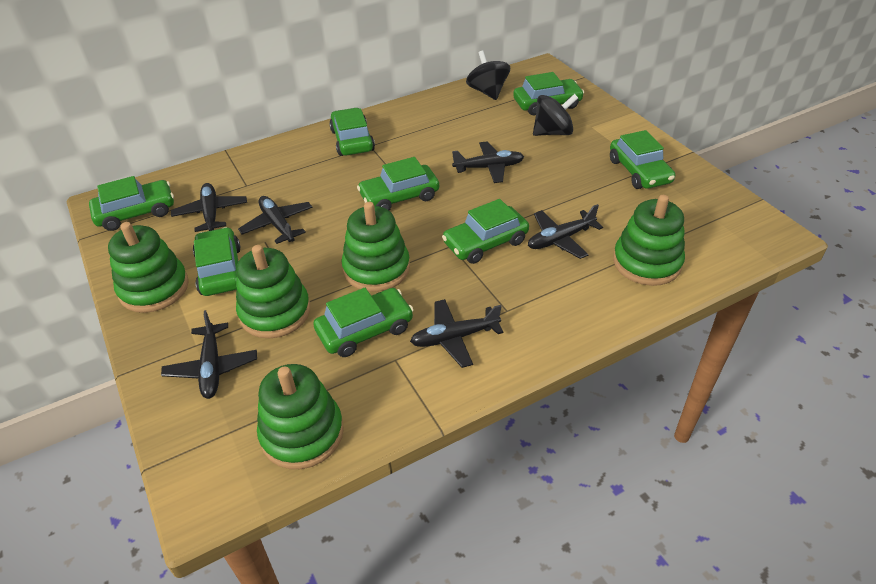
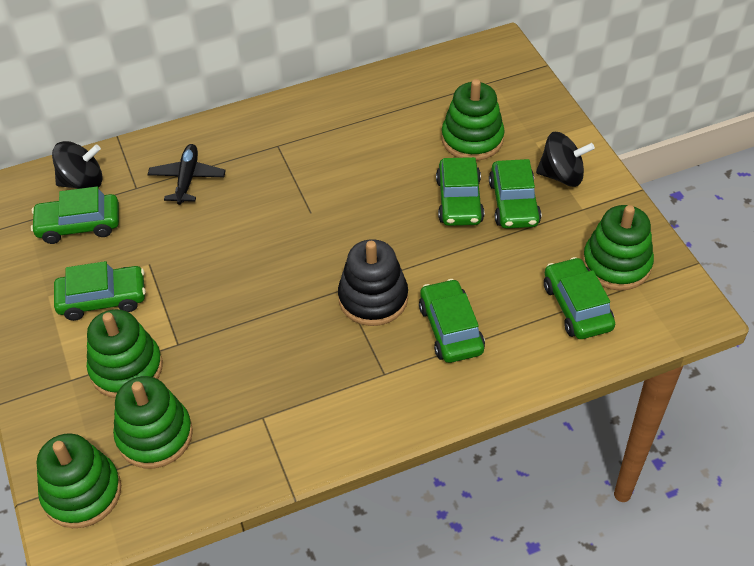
black plane: [161,310,257,399] [171,183,247,232] [238,196,313,244] [410,299,503,368] [452,141,524,183] [528,204,603,259] = 6 -> [148,144,226,205] = 1
black stacking toy: none = 0 -> [338,239,408,326] = 1
green car: [89,176,174,231] [193,227,241,296] [313,288,413,357] [329,108,375,156] [357,157,439,210] [442,199,529,264] [513,72,584,115] [610,130,675,189] = 8 -> [31,187,119,244] [54,261,146,321] [419,279,485,363] [436,157,484,226] [489,159,541,229] [544,257,615,339] = 6

